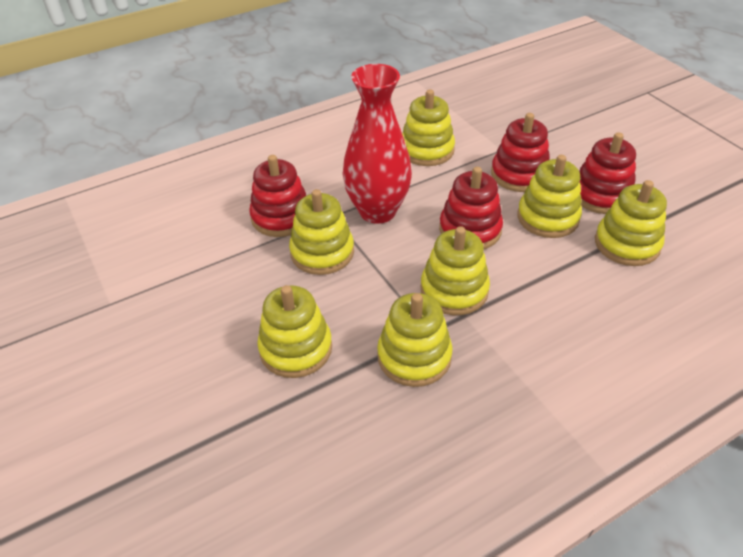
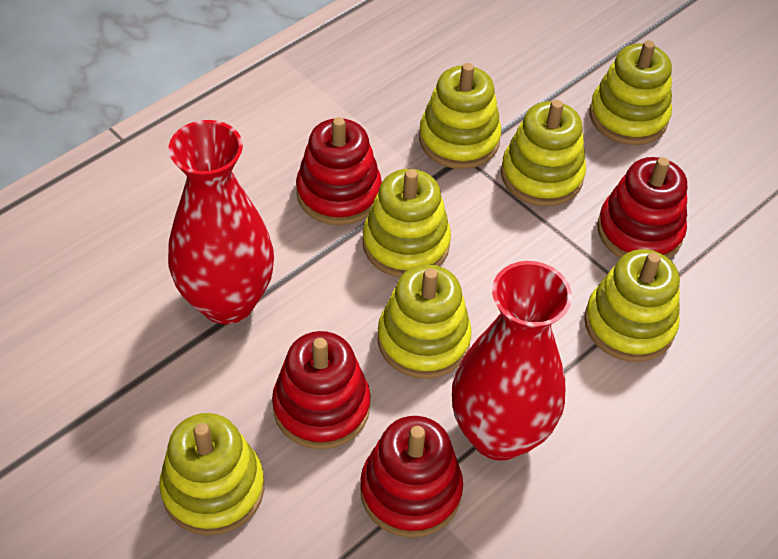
red vase: [343,64,412,224] = 1 -> [168,120,274,324] [452,261,572,461] = 2

